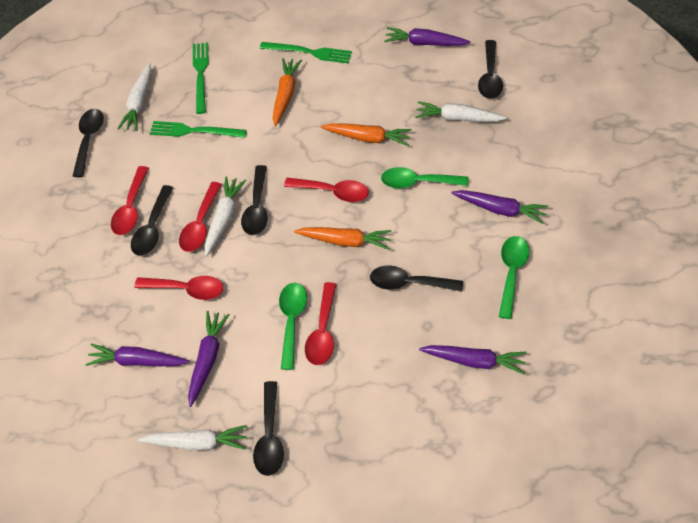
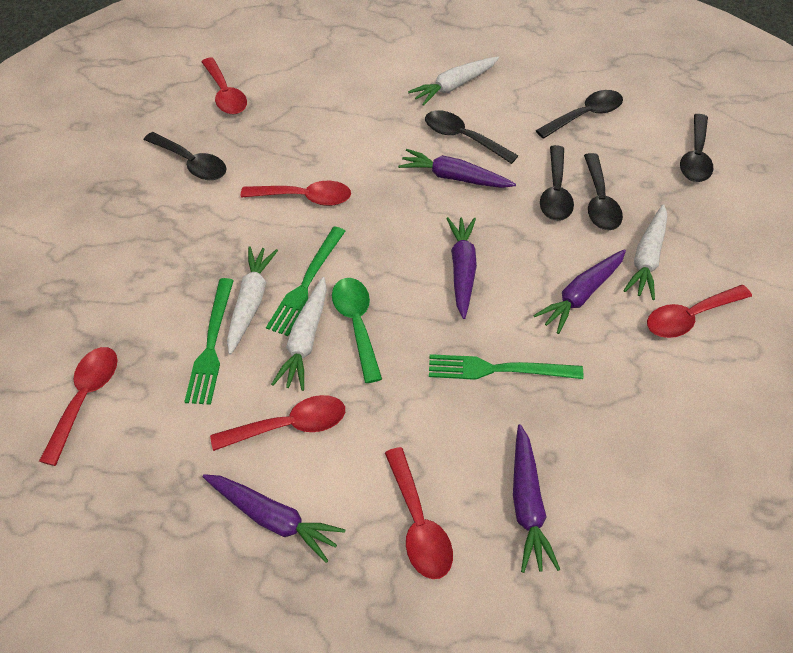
green spoon: [279,283,307,370] [381,167,468,189] [499,236,529,319] = 3 -> [332,278,382,383] = 1
orange carrot: [273,58,302,126] [294,227,392,250] [321,123,412,146] = 3 -> none = 0
red spoon: [111,166,149,235] [134,276,223,300] [179,182,222,252] [284,178,369,202] [305,282,337,365] = 5 -> [39,347,118,466] [201,57,247,114] [210,395,345,451] [241,181,351,206] [385,447,453,579] [647,285,752,338] = 6

